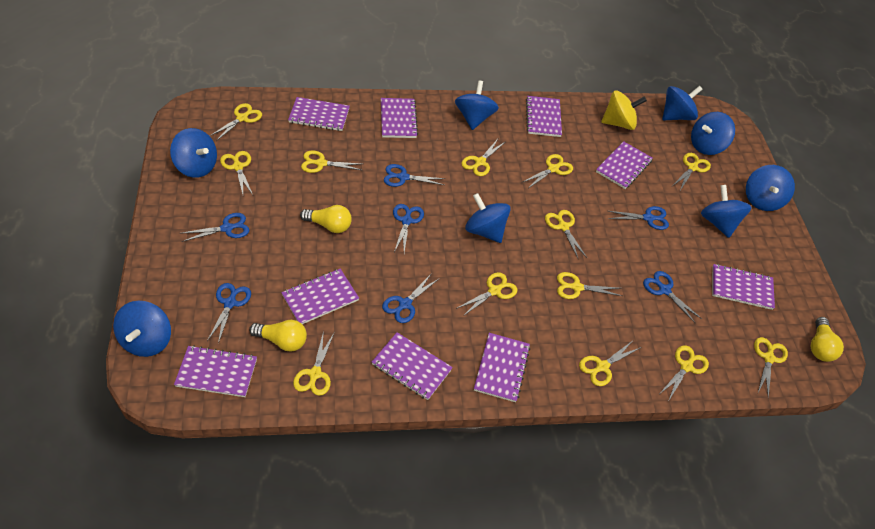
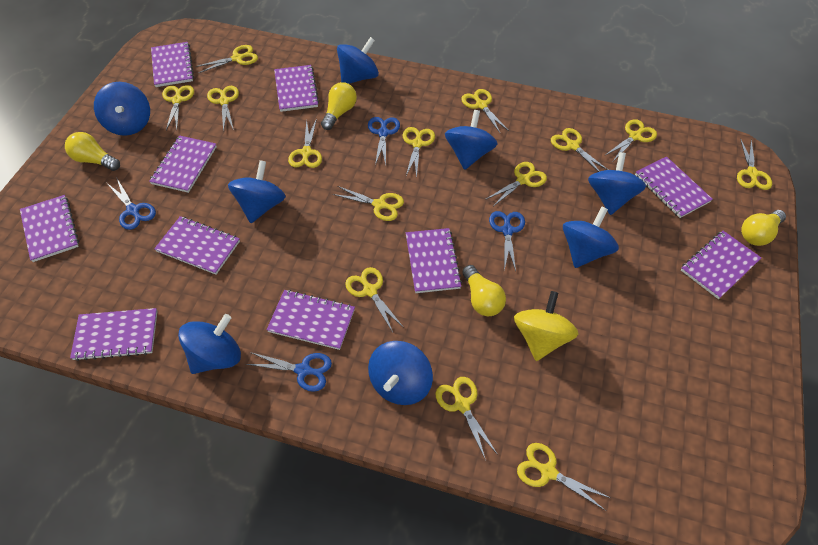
blue scissors: [182,213,249,242] [207,283,251,344] [382,273,440,323] [384,164,445,187] [393,204,424,253] [608,206,669,230] [643,271,702,323] = 7 -> [107,177,156,230] [246,352,332,392] [368,117,400,165] [489,211,525,271] = 4
purple notebook: [174,345,257,397] [281,269,359,324] [288,97,350,131] [372,332,453,400] [381,98,418,138] [474,333,530,402] [526,96,562,137] [596,141,653,189] [712,264,775,310] = 9 -> [20,195,79,262] [70,308,157,361] [149,135,217,193] [151,42,194,87] [154,216,240,275] [267,290,355,350] [274,65,319,112] [406,228,462,293] [635,157,713,218] [681,231,761,299] = 10
yellow light bulb: [249,320,307,352] [300,205,352,233] [810,317,844,362] = 3 -> [65,132,120,171] [321,82,357,130] [463,265,506,316] [741,210,786,246] = 4
yellow scissors: [210,103,262,141] [220,151,253,195] [293,331,334,396] [301,150,361,173] [456,272,518,316] [461,139,505,176] [523,154,573,188] [545,210,587,260] [557,272,622,299] [579,342,641,386] [661,345,709,400] [673,153,711,190] [754,337,788,398] = 13 -> [162,85,194,130] [195,45,258,73] [207,86,239,132] [288,119,322,168] [332,186,404,221] [345,267,404,332] [403,127,435,178] [435,377,498,460] [461,89,509,134] [485,162,547,206] [517,443,610,511] [551,128,608,172] [604,119,657,161] [737,139,772,190] = 14

